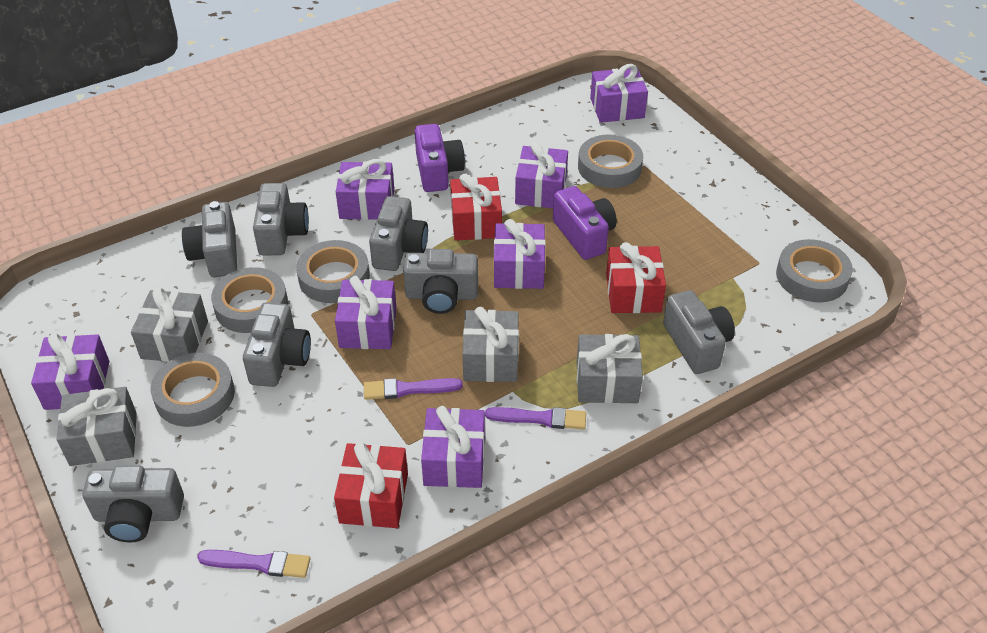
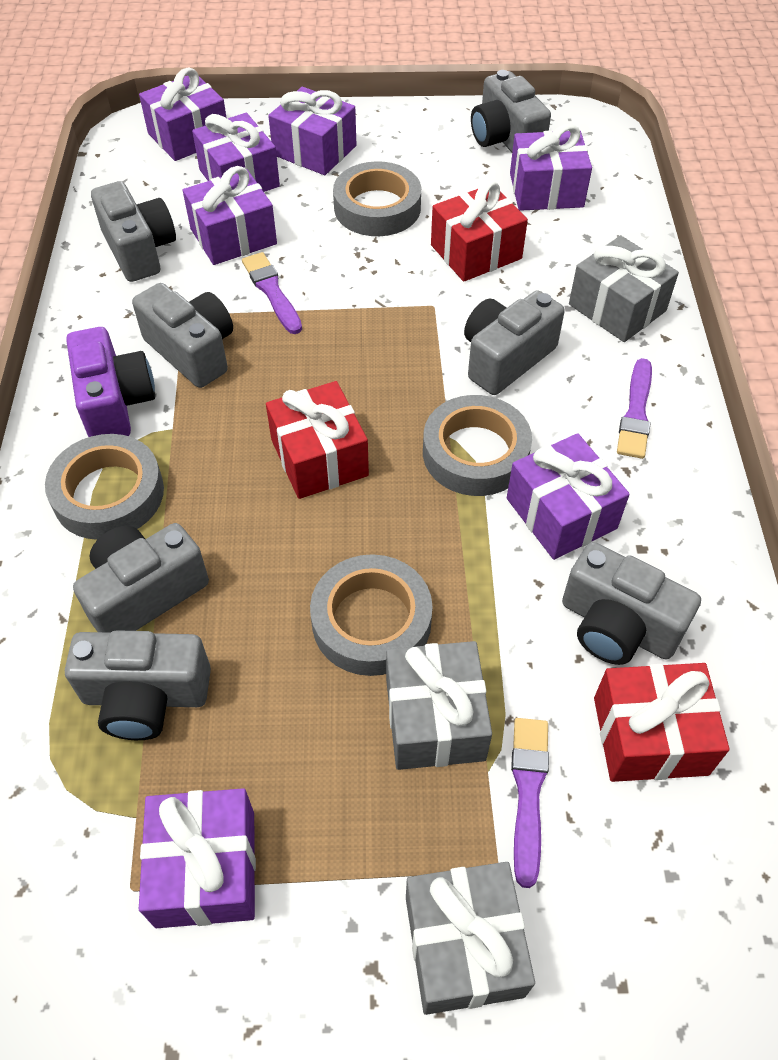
grey gift: [57,387,137,466] [131,287,208,362] [462,307,519,382] [577,334,643,404] = 4 -> [386,641,492,770] [406,862,535,1015] [569,236,679,342] = 3
grey tape: [151,353,235,427] [211,267,288,333] [296,240,370,303] [578,135,643,188] [776,239,853,302] = 5 -> [45,434,164,540] [310,554,433,676] [333,161,421,236] [423,395,532,496] = 4
purple camera: [414,124,465,192] [553,186,617,260] = 2 -> [66,327,155,437] = 1

